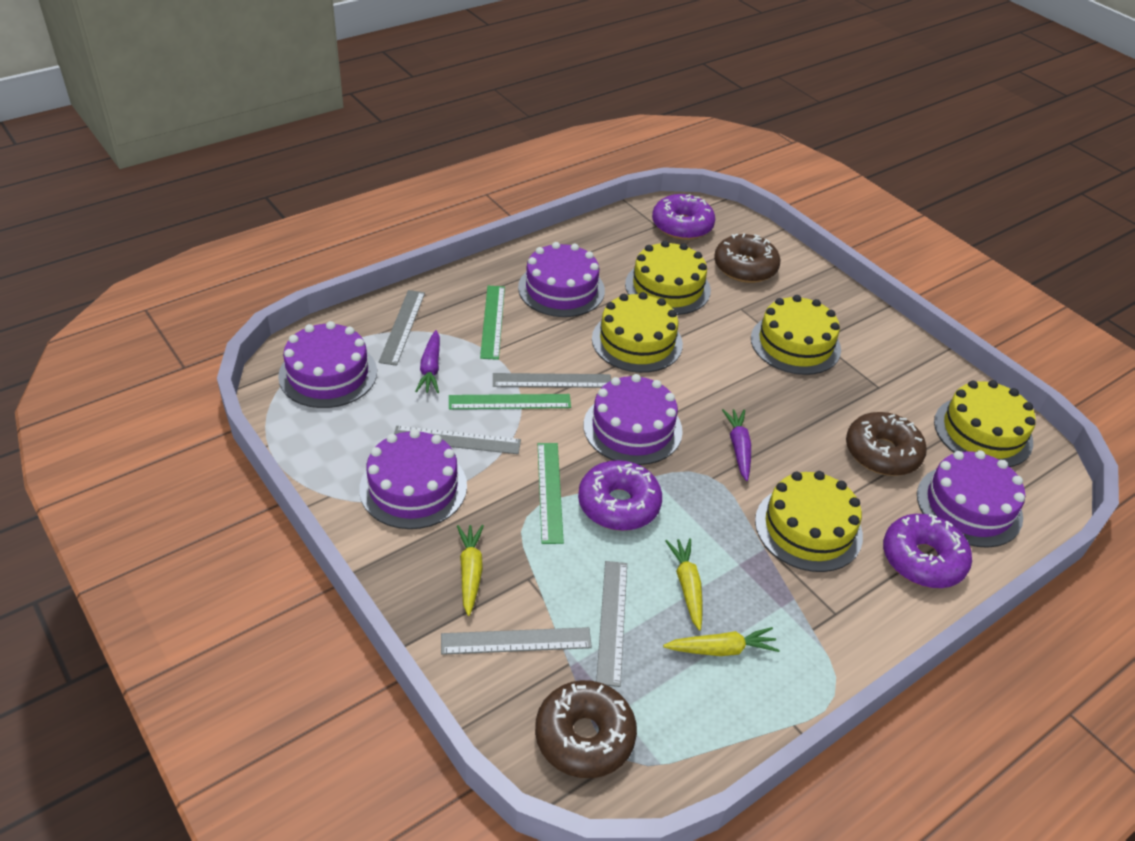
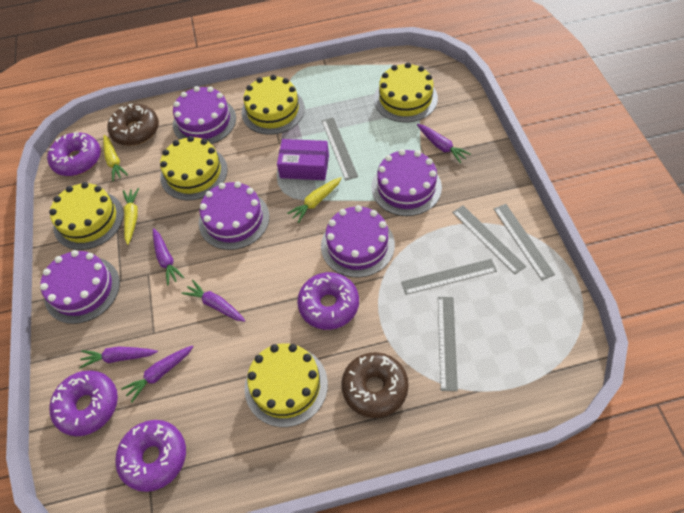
brown donut: [535,680,637,778] [714,233,780,283] [846,412,927,476] = 3 -> [107,104,159,146] [342,352,409,418] = 2
green ruler: [449,394,571,409] [480,286,505,360] [538,443,564,544] = 3 -> none = 0
purple box: none = 0 -> [277,139,329,180] = 1
purple carrot: [415,330,440,393] [722,409,751,481] = 2 -> [79,347,158,368] [121,345,194,403] [153,228,184,285] [182,280,246,322] [417,124,471,163] = 5
purple donut: [578,460,662,531] [652,194,715,240] [883,514,972,588] = 3 -> [47,132,101,176] [49,370,118,436] [115,420,186,492] [297,272,359,330] = 4

